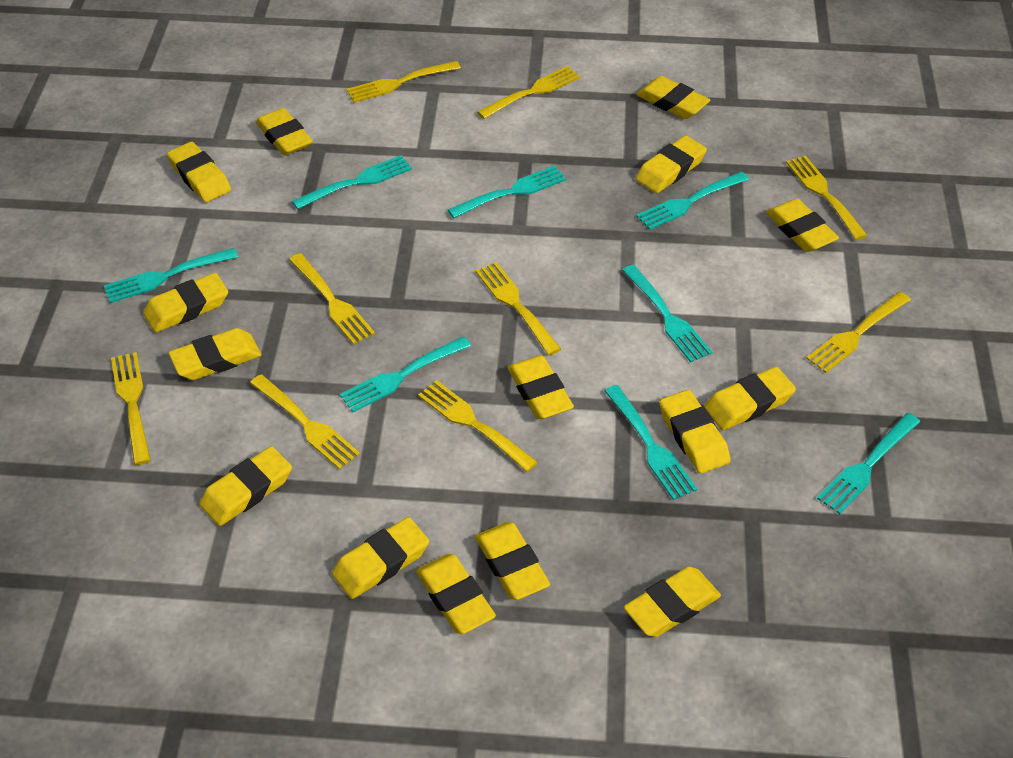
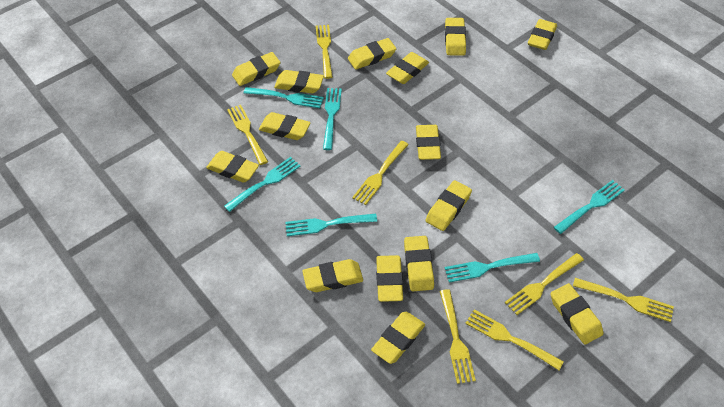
turquoise fork: [104,248,238,303] [292,155,412,209] [340,336,471,412] [448,166,567,218] [605,385,697,500] [622,265,712,362] [636,172,749,230] [817,413,920,514] = 8 -> [224,157,301,212] [244,87,324,108] [285,213,377,236] [323,88,342,150] [445,253,540,282] [554,180,625,234] = 6
yellow fork: [111,352,151,465] [250,374,360,470] [289,253,375,345] [346,61,461,103] [418,380,538,472] [475,262,561,356] [477,66,581,119] [786,156,868,240] [806,292,911,373] = 9 -> [227,105,268,165] [316,25,333,79] [352,141,409,205] [439,289,476,384] [465,309,564,370] [505,253,584,315] [573,278,674,322] = 7

